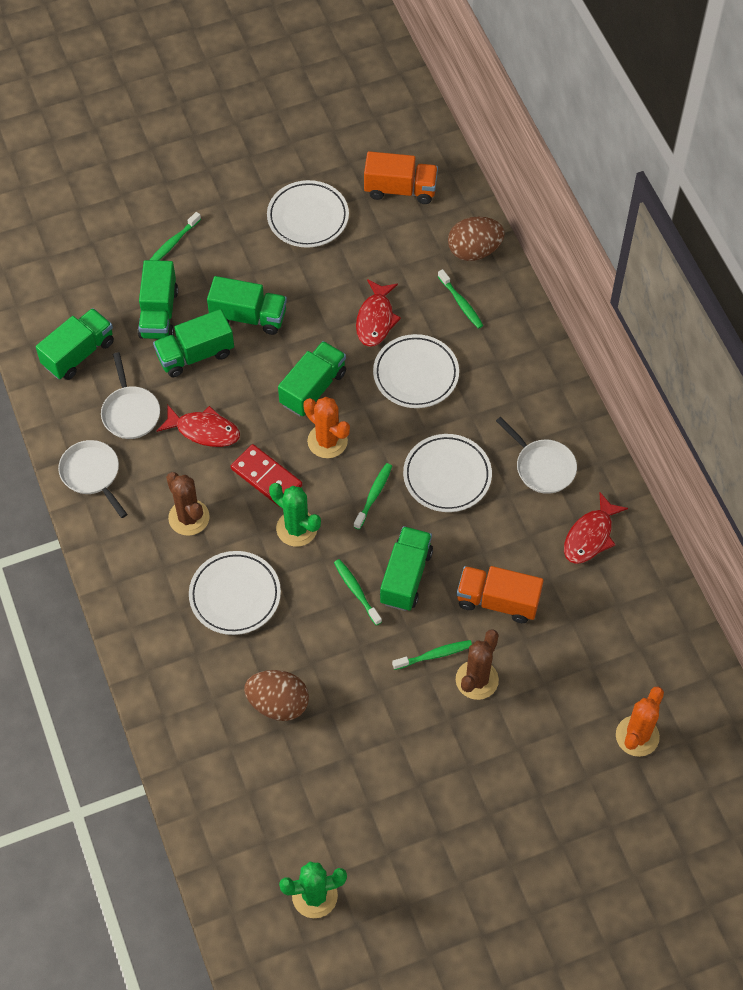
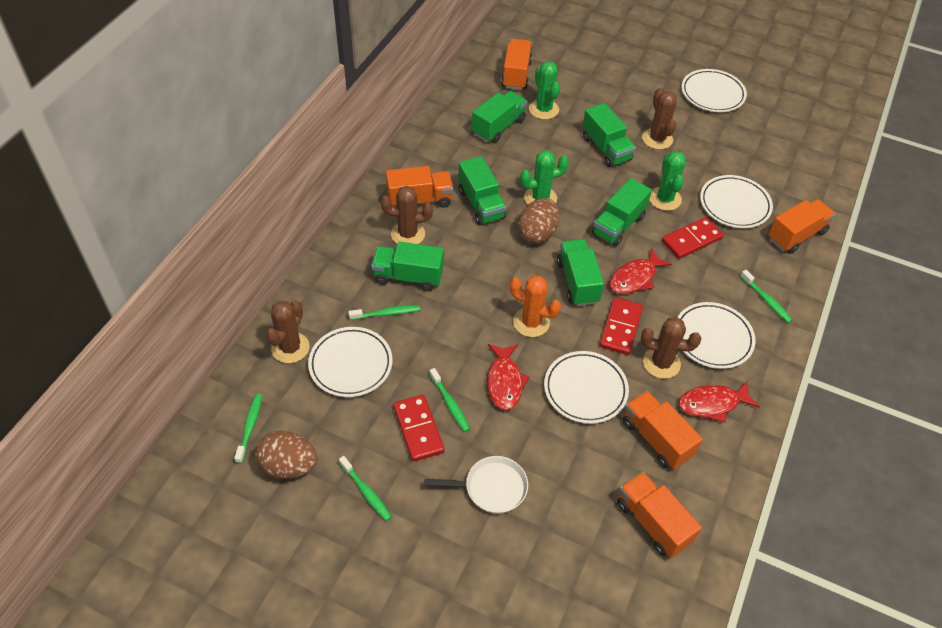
brown cactus: [166,472,210,536] [456,629,499,700] = 2 -> [266,300,310,363] [381,186,433,244] [641,317,701,379] [642,88,677,150] = 4
green cactus: [269,483,321,547] [279,862,347,918] = 2 -> [520,150,569,204] [529,61,560,120] [650,151,686,211] = 3
orange cactus: [303,397,350,458] [616,687,664,757] = 2 -> [510,276,561,337] = 1
orange truck: [364,151,438,204] [457,566,544,623] = 2 -> [386,166,453,208] [501,39,532,90] [617,472,702,558] [623,391,703,469] [768,199,836,254] = 5
red domino: [231,444,302,507] = 1 -> [393,395,444,462] [600,297,643,355] [662,217,724,259] = 3
white pan: [58,440,127,518] [101,352,160,439] [496,417,577,494] = 3 -> [425,456,528,514] = 1
white plate: [189,551,281,635] [267,180,349,248] [373,334,459,408] [403,434,492,512] = 4 -> [308,327,392,397] [544,351,629,424] [678,302,756,369] [681,69,747,112] [700,175,773,228] = 5

